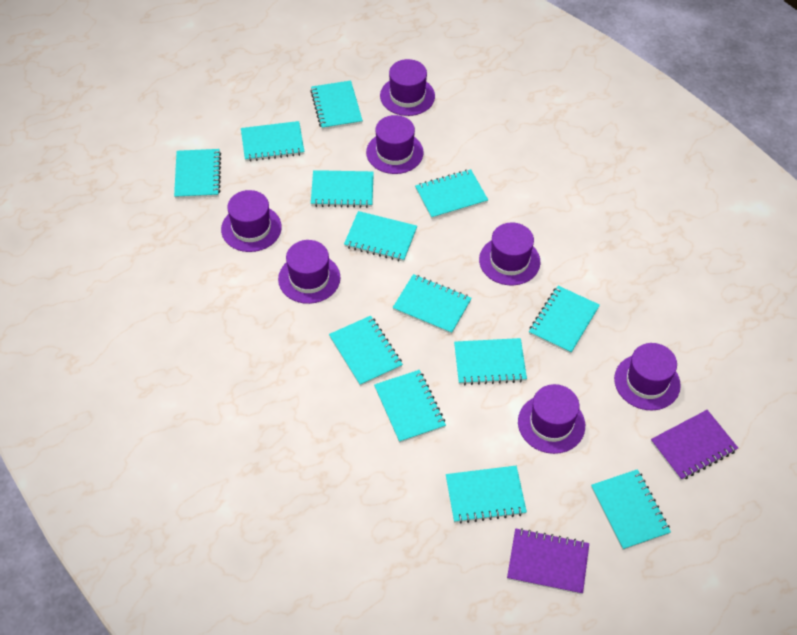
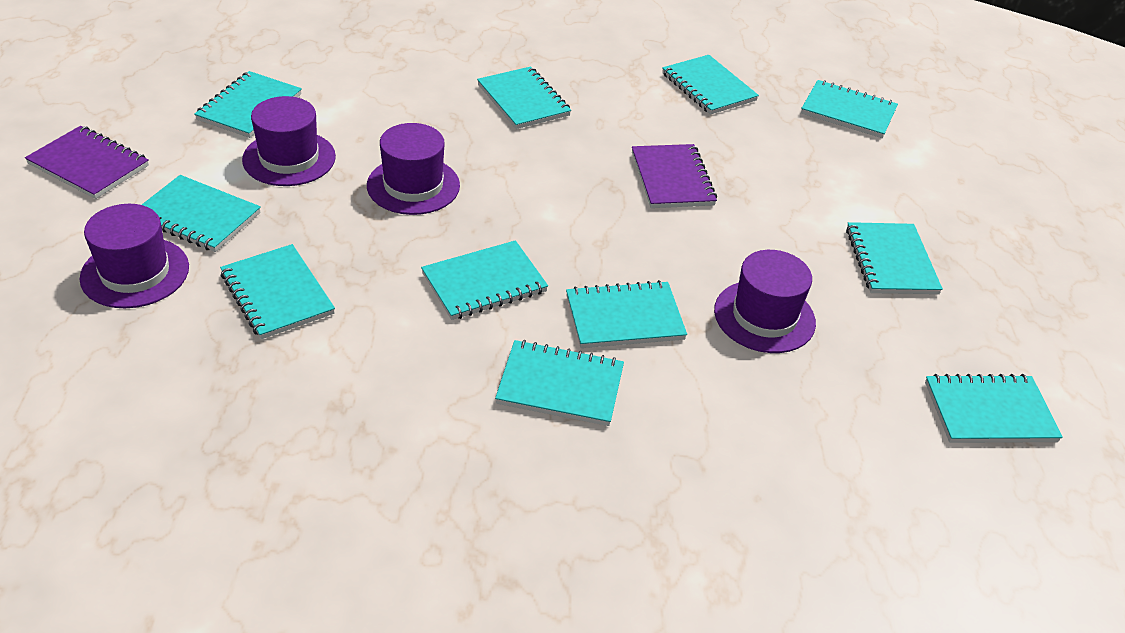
purple hat: [221,190,282,252] [278,240,340,304] [366,115,424,174] [380,59,435,116] [479,222,541,285] [518,384,585,454] [614,343,681,410] = 7 -> [80,204,189,308] [242,96,336,186] [367,123,460,215] [714,250,816,353] = 4
turquoise notebook: [174,149,221,199] [241,121,304,162] [310,81,363,130] [311,170,374,208] [329,316,403,386] [344,211,417,262] [374,370,446,443] [393,274,472,334] [415,169,488,219] [446,466,527,524] [454,338,527,385] [529,286,600,354] [591,469,671,550] = 13 -> [142,175,261,252] [194,71,302,138] [220,244,335,339] [421,240,548,320] [477,66,571,129] [495,340,624,426] [566,280,687,348] [662,55,759,115] [801,80,898,138] [846,222,943,294] [925,374,1063,443] = 11

